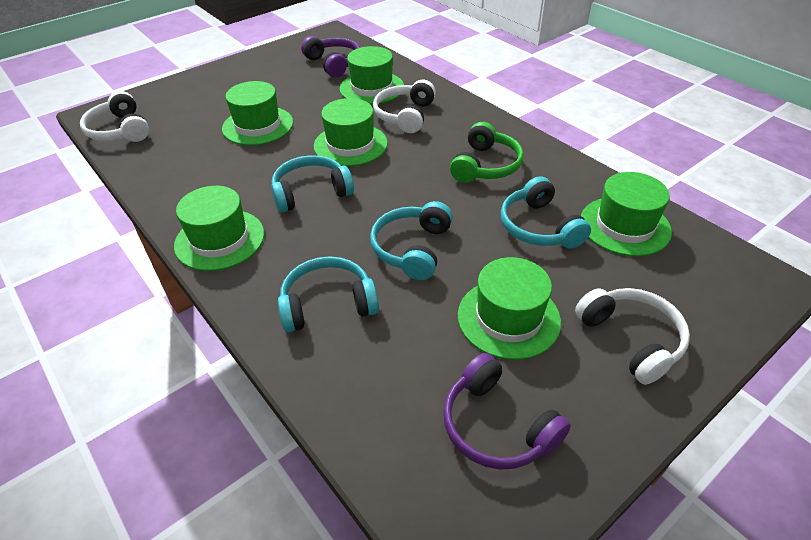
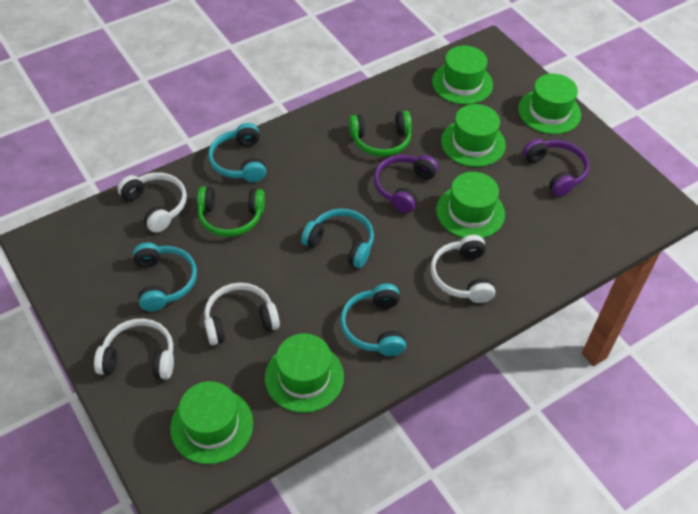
green headphones: [450,122,524,183] = 1 -> [197,186,265,237] [349,111,411,157] = 2
white headphones: [80,91,149,142] [373,80,436,133] [575,288,690,385] = 3 -> [94,319,174,380] [118,172,187,233] [204,283,280,345] [431,235,495,303] = 4

